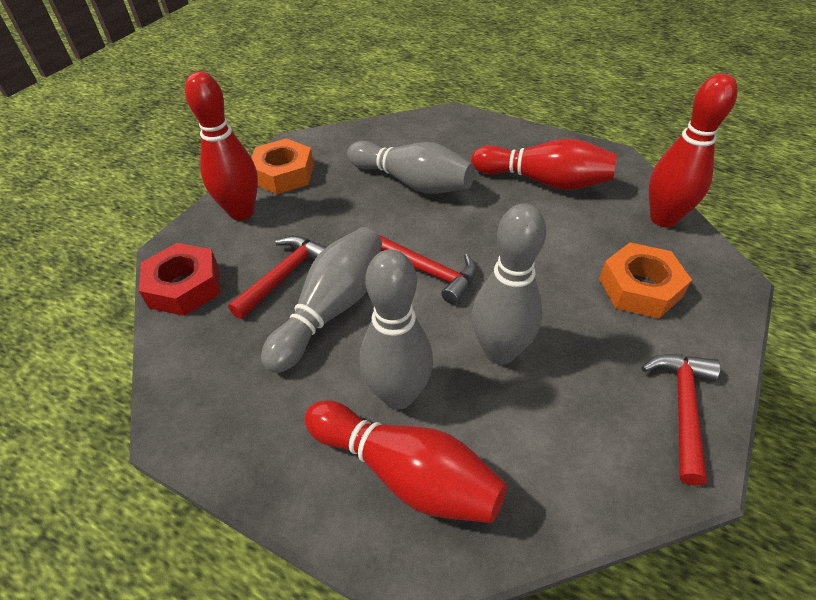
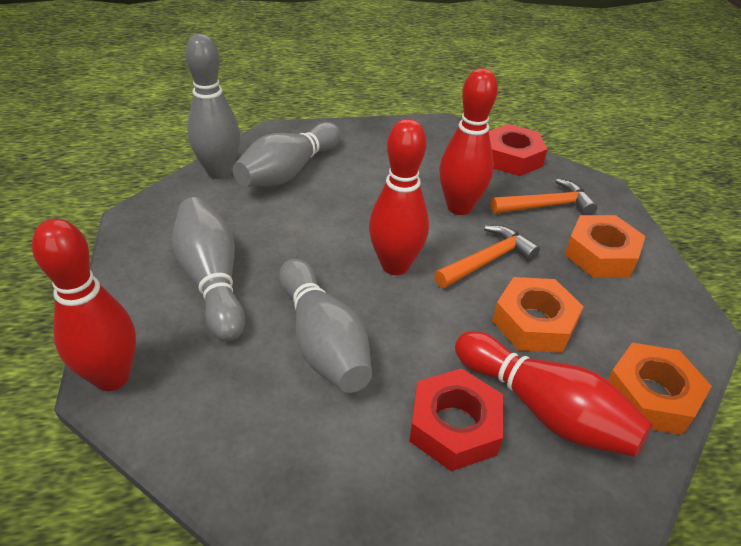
orange hammer: none = 0 -> [434,225,540,288] [490,179,597,215] = 2
orange nut: [251,138,314,194] [599,243,692,319] = 2 -> [492,277,584,353] [564,215,645,277] [608,343,712,435] = 3
red hammer: [228,236,326,319] [378,235,477,305] [641,354,720,485] = 3 -> none = 0
red nut: [139,243,220,316] = 1 -> [409,368,503,471] [489,124,547,176] = 2

